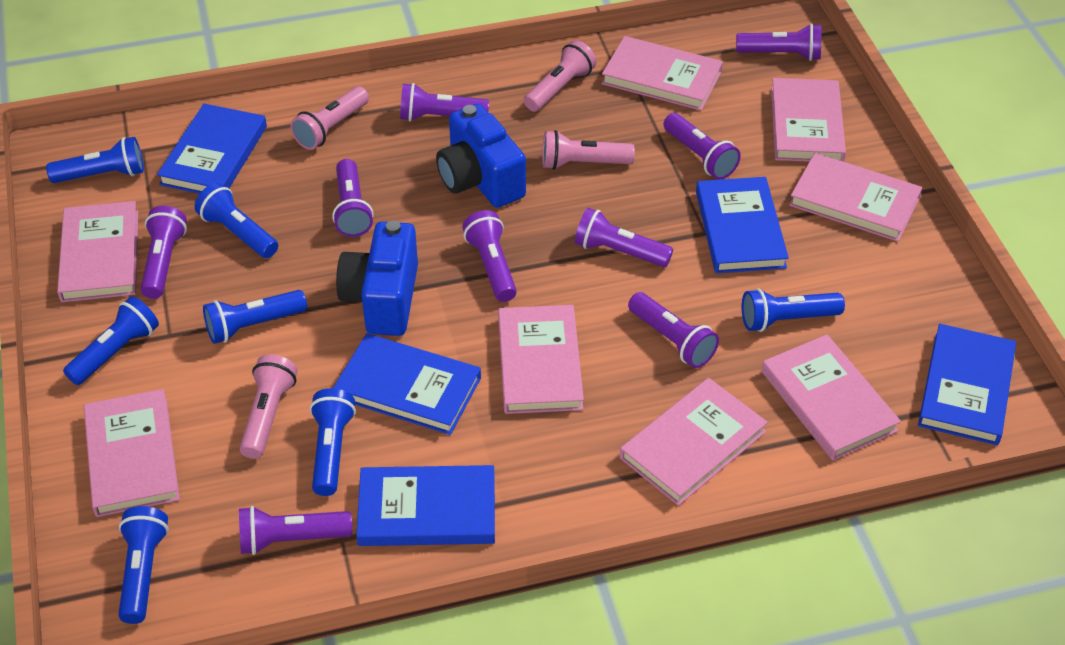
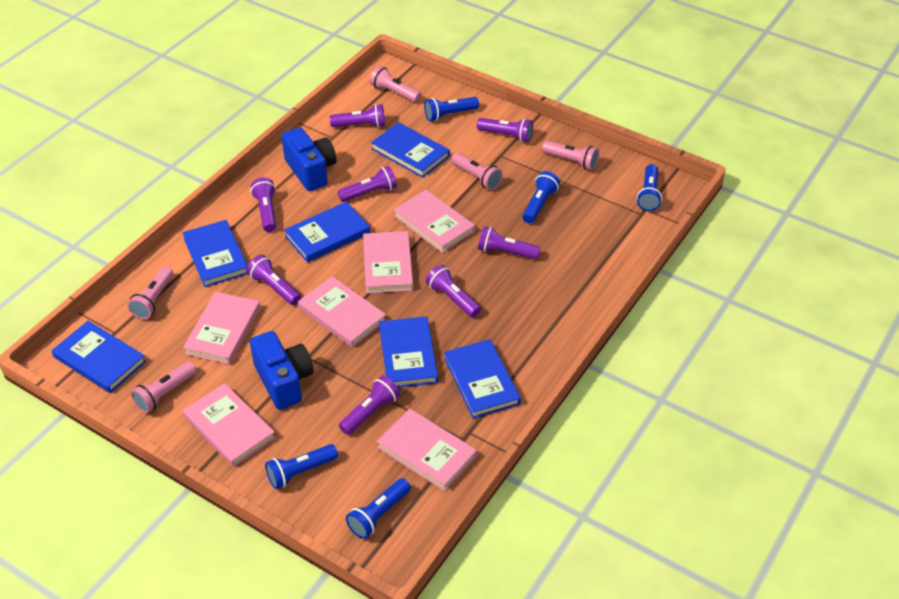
blue book: [157,104,267,194] [333,333,481,435] [356,465,495,546] [696,177,789,273] [918,324,1016,445] = 5 -> [52,321,146,393] [183,220,248,287] [284,201,370,262] [371,122,450,178] [379,316,438,388] [444,339,521,419] = 6
blue flashlight: [46,137,144,183] [63,296,159,385] [118,506,169,624] [195,183,278,258] [203,290,307,344] [310,388,356,496] [742,289,845,332] = 7 -> [265,444,338,489] [346,478,411,539] [424,97,479,121] [522,171,560,224] [637,164,662,211] = 5
pink book: [57,201,138,302] [84,389,180,517] [498,305,584,414] [602,36,723,111] [620,378,768,506] [762,335,901,461] [771,78,846,162] [789,153,922,242] = 8 -> [183,292,260,365] [183,383,276,467] [298,276,386,348] [363,231,413,293] [377,409,477,491] [394,190,475,253] = 6
pink flashlight: [239,354,298,459] [291,86,369,150] [524,40,596,112] [542,130,635,170] = 4 -> [127,266,173,319] [131,361,196,413] [370,66,421,103] [451,152,503,190] [542,140,599,170] = 5
purple flashlight: [141,206,187,299] [239,506,352,555] [332,159,374,237] [400,83,489,122] [462,210,517,302] [575,208,673,267] [628,292,719,368] [663,113,741,179] [736,23,821,61] = 9 -> [247,255,301,305] [251,178,276,232] [330,104,385,128] [338,166,397,202] [339,375,400,435] [426,265,481,317] [477,118,533,142] [478,226,541,259] = 8

